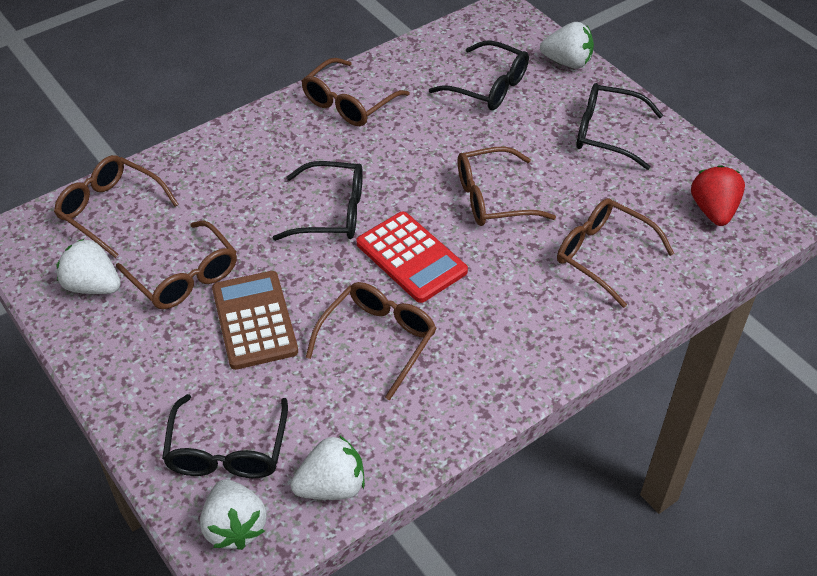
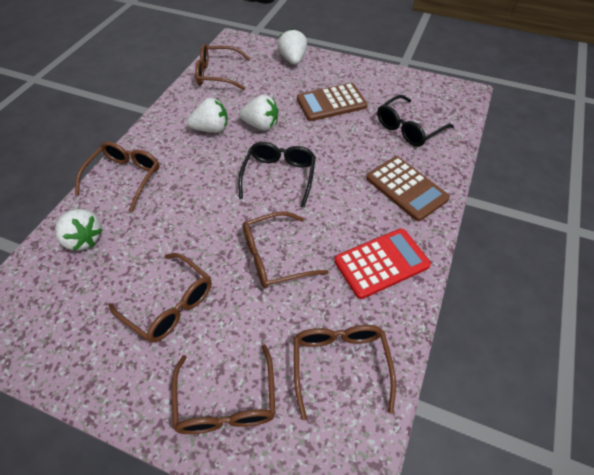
black glasses: [162,394,288,478] [273,161,363,241] [429,40,529,110] [576,83,663,170] = 4 -> [238,142,316,208] [377,95,454,147] = 2
brown calculator: [212,271,298,370] = 1 -> [297,83,367,121] [366,156,450,221] = 2
red strawberry: [691,165,745,226] = 1 -> none = 0

